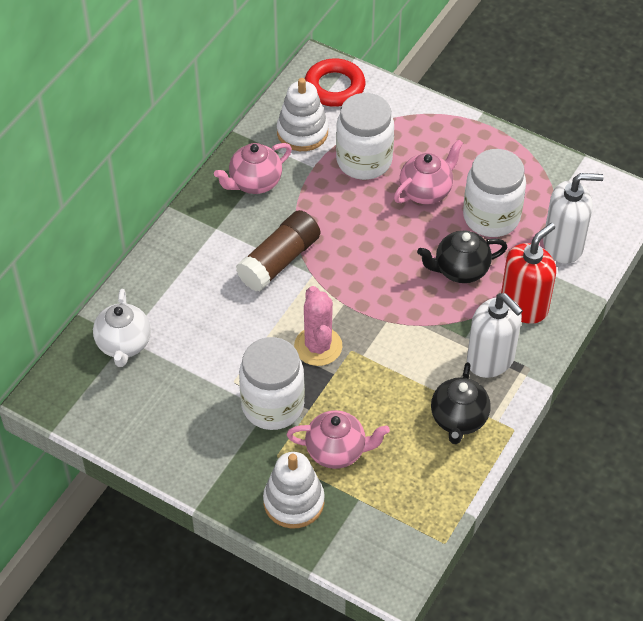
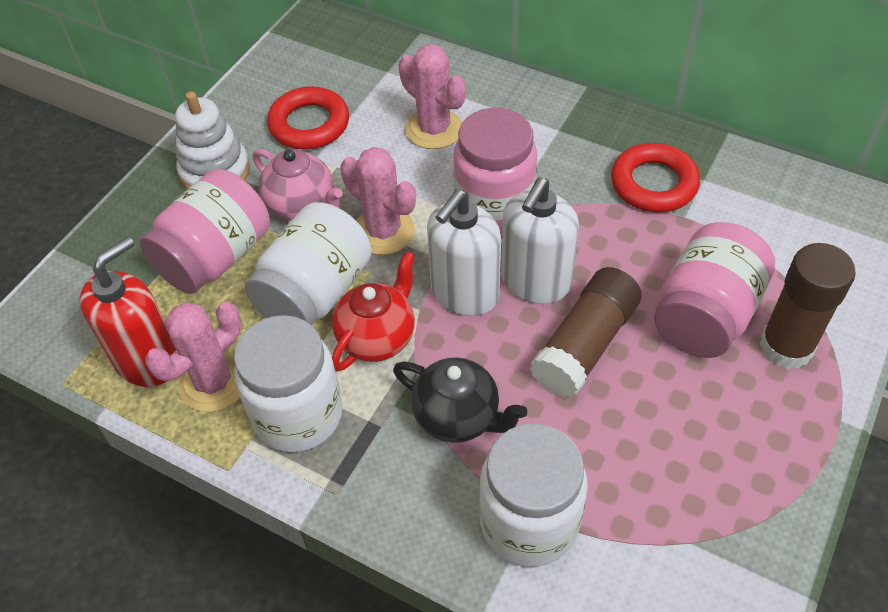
black teapot: [417,231,507,283] [431,362,491,444] = 2 -> [393,357,527,443] = 1
brown glue stick: [236,210,320,291] = 1 -> [530,267,642,398] [759,243,856,369] = 2
pink cactus: [294,286,342,366] = 1 -> [145,302,241,412] [340,147,416,255] [399,44,466,149] = 3
pink jar: none = 0 -> [139,169,270,294] [453,108,537,233] [654,222,775,358] = 3
pink teapot: [214,143,292,194] [287,410,390,469] [394,139,463,204] = 3 -> [253,149,343,221] = 1
red ring: [305,59,365,107] = 1 -> [267,86,349,149] [611,143,700,212] = 2
red teapot: none = 0 -> [332,251,415,371] = 1
white stacking toy: [263,452,325,528] [277,78,328,151] = 2 -> [175,91,250,189] = 1
white teapot: [93,289,151,367] = 1 -> none = 0

